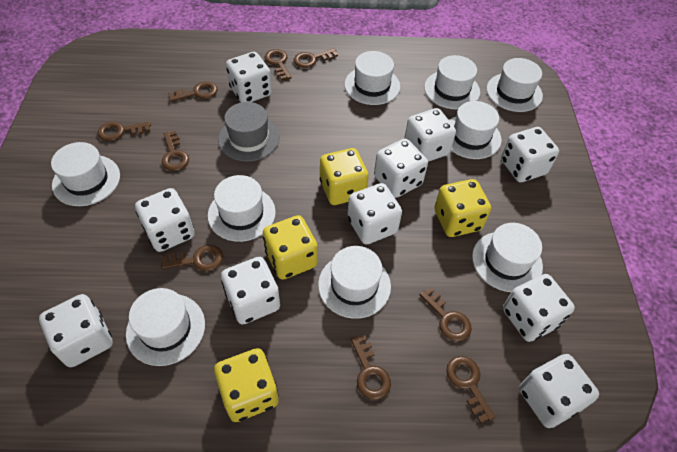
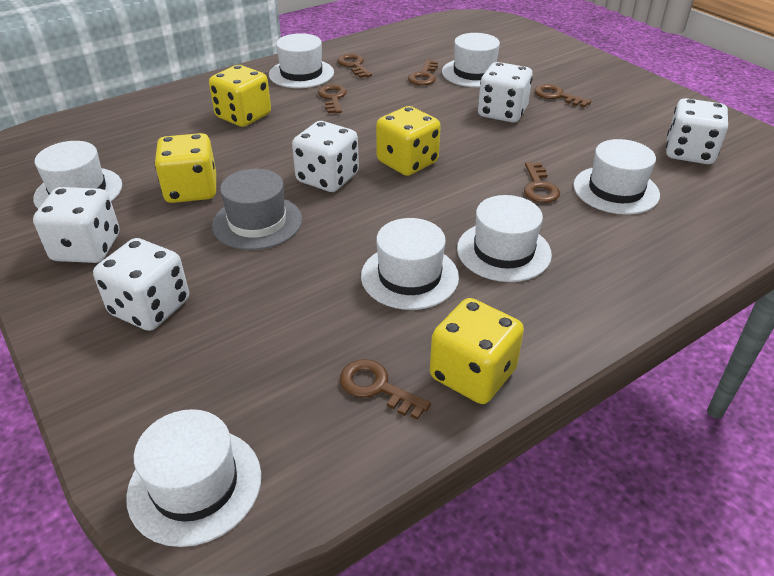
brown key: [97,122,151,141] [161,245,223,271] [162,131,189,171] [168,81,218,102] [265,49,292,80] [294,48,338,68] [351,335,391,400] [420,287,472,341] [446,356,495,423] = 9 -> [318,84,347,113] [337,54,372,78] [340,359,431,420] [408,60,438,86] [524,162,560,203] [535,84,591,108] = 6
white dice: [39,294,113,367] [135,188,195,252] [221,257,280,324] [226,52,272,102] [347,183,402,244] [374,139,428,198] [404,108,456,162] [501,127,559,182] [503,274,575,342] [519,354,599,428] = 10 -> [33,187,119,263] [93,238,189,331] [292,121,359,192] [478,62,533,122] [666,98,728,164] = 5
white hat: [51,142,120,206] [126,288,205,366] [208,175,276,242] [318,246,391,319] [344,51,400,105] [424,55,480,109] [449,101,502,159] [472,223,543,292] [487,58,543,112] = 9 -> [33,141,122,209] [126,409,261,547] [269,33,334,88] [361,218,459,310] [442,33,500,87] [457,195,552,282] [573,139,660,215] = 7

